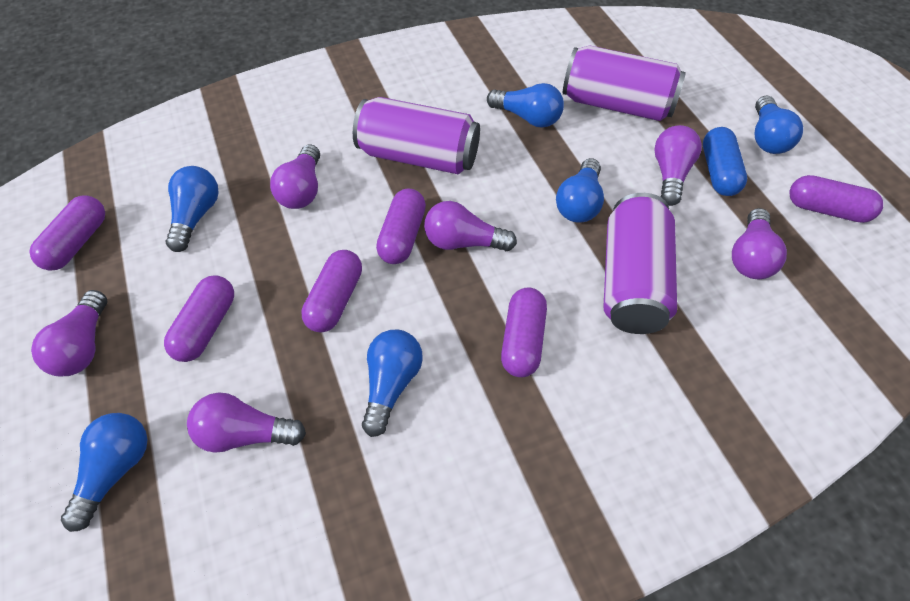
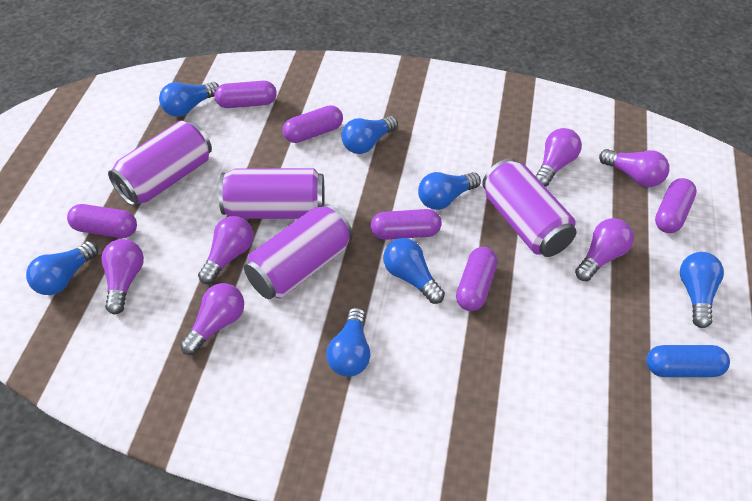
blue light bulb: [61,413,147,532] [166,166,219,252] [362,330,423,437] [487,83,564,128] [556,158,604,222] [755,96,803,154] = 6 -> [26,241,98,295] [159,82,219,117] [326,307,371,377] [341,116,398,154] [383,238,445,304] [418,172,481,210] [680,252,724,328] = 7
purple can: [353,97,480,174] [563,45,686,121] [604,193,677,334] = 3 -> [108,121,212,206] [219,168,325,219] [244,204,353,299] [482,158,576,257] = 4

